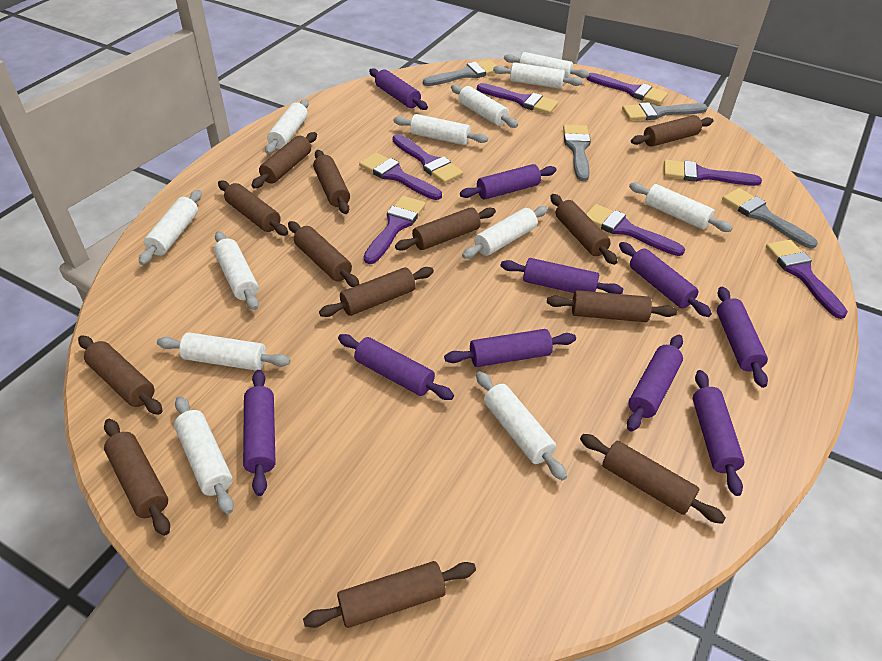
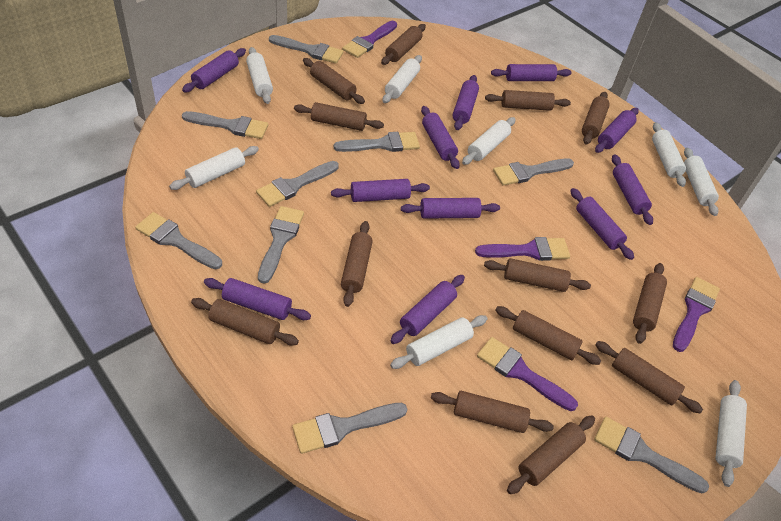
grey brush: [423,60,497,86] [563,125,591,181] [622,102,708,120] [722,188,818,249] = 4 -> [135,212,222,269] [182,111,268,139] [256,161,339,207] [258,206,304,284] [269,35,344,64] [292,403,407,454] [334,132,420,152] [493,159,574,186] [594,417,709,493] = 9
purple brush: [359,152,442,200] [364,196,426,264] [393,134,463,184] [477,83,558,114] [586,73,668,105] [586,204,685,256] [664,160,762,186] [766,239,848,319] = 8 -> [342,21,397,58] [475,237,570,261] [477,337,578,411] [673,277,720,352] = 4
purple rolling pin: [243,370,276,496] [338,334,454,400] [369,68,428,110] [444,329,576,367] [460,164,556,200] [501,258,623,294] [619,242,712,317] [627,335,683,431] [693,370,745,496] [717,287,768,388] = 10 -> [182,48,246,92] [204,278,311,320] [331,179,430,202] [391,275,465,344] [401,198,500,219] [421,106,460,169] [453,75,479,130] [491,64,572,81] [570,188,634,260] [595,108,639,153] [612,154,653,225] = 11
white rolling pin: [139,190,202,265] [157,332,290,371] [174,396,234,514] [214,231,259,310] [265,99,309,154] [393,114,488,145] [451,85,518,128] [462,206,548,259] [476,371,567,481] [493,63,582,89] [504,52,589,78] [629,182,733,232] = 12 -> [169,146,259,190] [246,47,273,104] [382,55,422,103] [390,315,487,369] [462,117,516,165] [652,122,686,187] [684,148,719,216] [716,380,747,487] = 8

